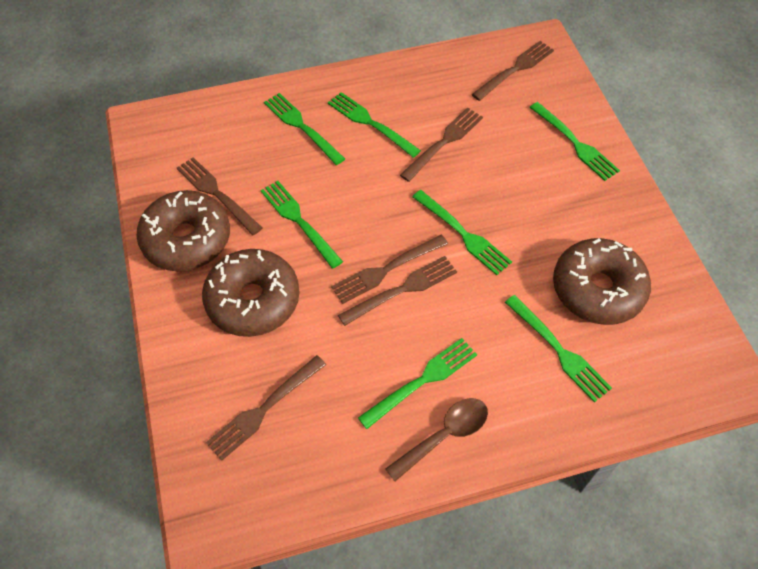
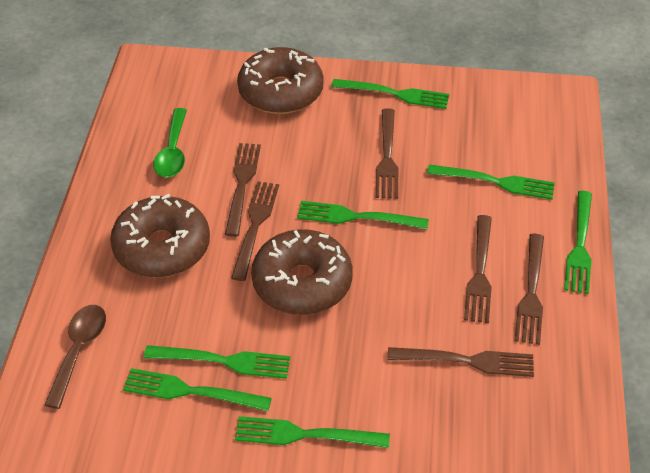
green spoon: none = 0 -> [153,108,187,178] = 1

